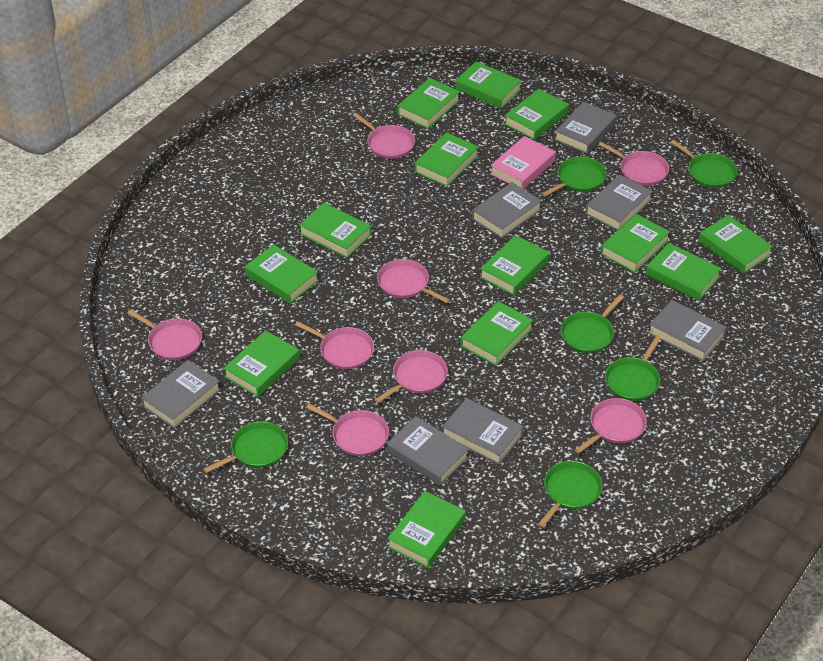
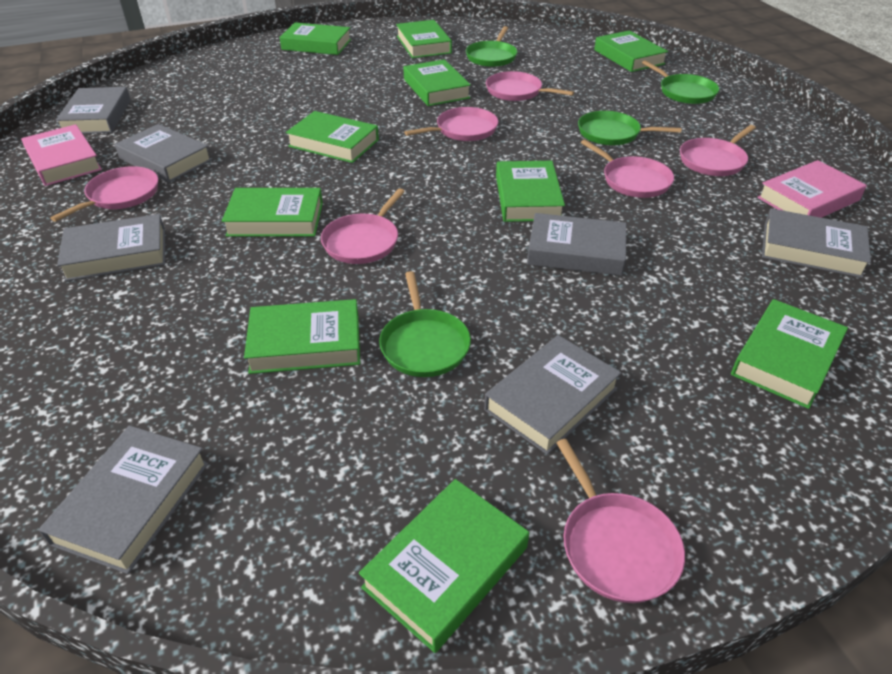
green book: [223,330,300,397] [245,244,319,303] [299,203,372,258] [387,491,466,568] [397,78,460,129] [414,132,479,187] [455,61,522,108] [461,301,533,366] [480,235,549,295] [505,89,569,140] [601,214,670,273] [646,243,722,301] [699,215,773,274] = 13 -> [222,188,323,237] [244,299,360,374] [280,22,351,55] [286,111,379,163] [359,479,529,653] [396,20,452,58] [403,59,471,106] [496,161,565,222] [594,30,668,72] [731,299,848,409] = 10
green pan: [203,421,288,473] [538,461,603,527] [542,157,606,197] [561,295,624,353] [605,336,661,401] [671,140,738,188] = 6 -> [379,271,471,377] [466,26,517,67] [578,111,682,145] [642,60,719,104] = 4
pink book: [490,136,556,189] = 1 -> [21,124,102,186] [757,160,867,218] = 2
pink pan: [127,309,202,360] [295,321,374,369] [306,404,389,456] [353,113,415,159] [375,350,448,403] [377,259,450,303] [575,398,647,454] [598,142,669,186] = 8 -> [50,166,158,222] [321,188,405,264] [404,107,498,141] [486,71,574,101] [556,439,685,603] [581,139,674,198] [680,125,756,176] = 7

